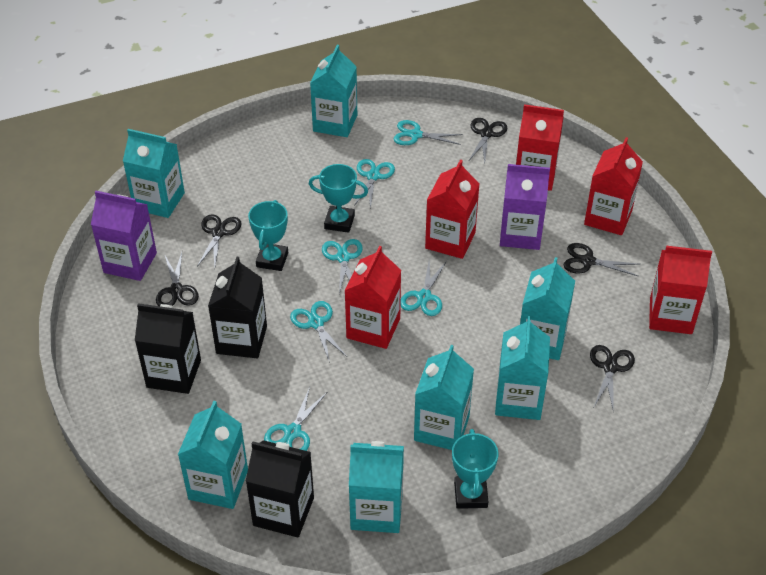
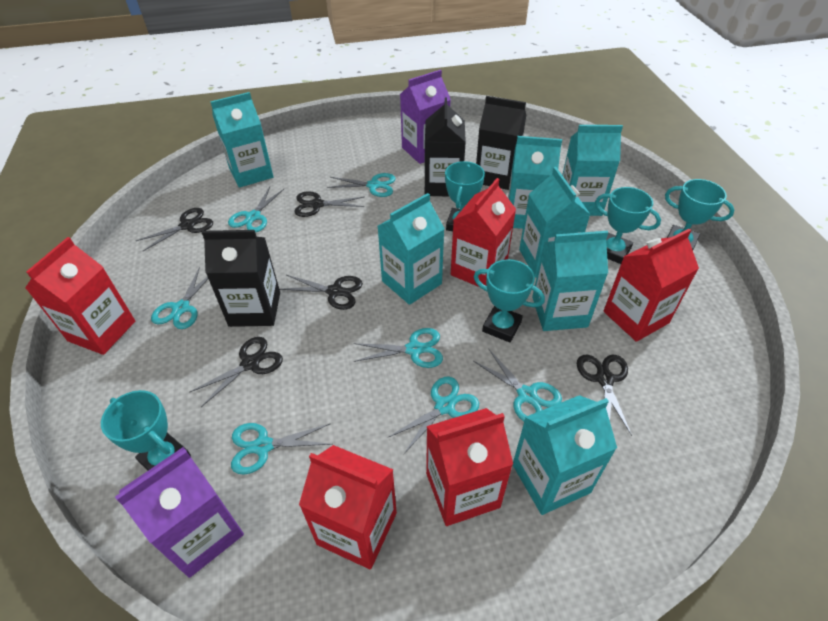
turquoise scissors: [264,387,327,451] [290,301,347,363] [322,239,363,294] [354,159,395,210] [394,120,463,145] [401,260,447,316] = 6 -> [151,267,208,329] [228,187,284,232] [231,423,332,475] [327,173,395,197] [354,328,443,368] [387,377,479,455] [473,349,562,421] = 7
turquoise trophy: [248,200,288,271] [309,164,368,233] [452,429,498,509] = 3 -> [101,390,191,470] [445,161,485,231] [474,259,545,342] [595,187,661,264] [665,179,734,250] = 5

